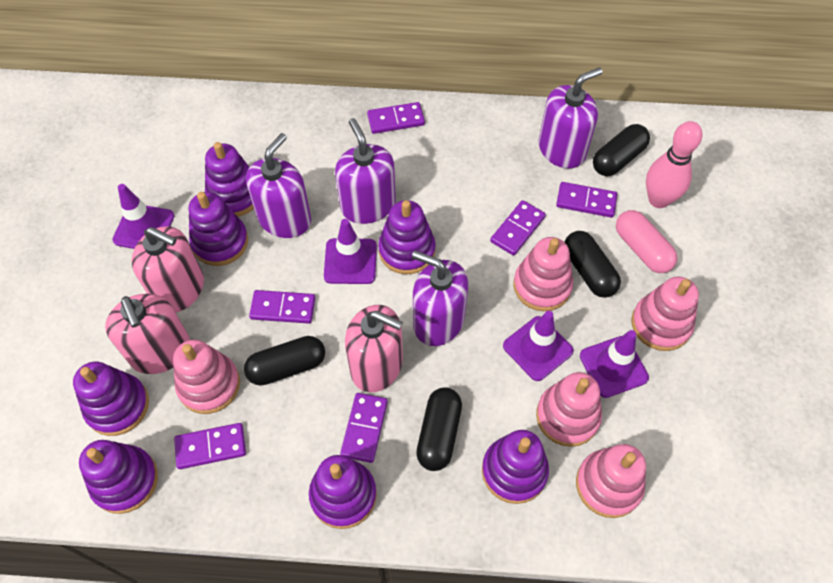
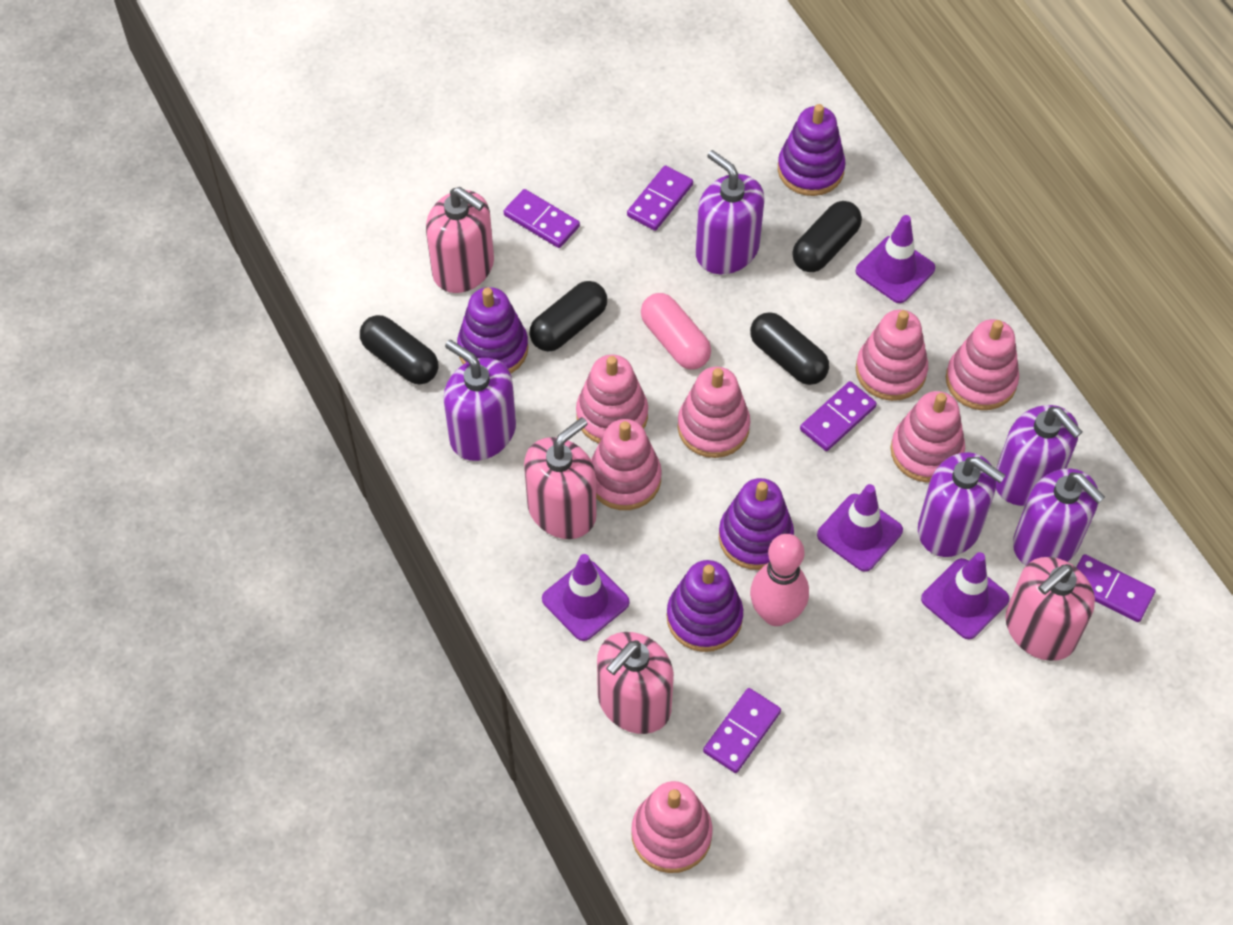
pink soap dispenser: [105,294,190,374] [132,227,204,312] [345,305,403,392] = 3 -> [426,187,494,293] [524,417,597,539] [597,632,674,734] [1005,557,1095,661] = 4
pink stacking toy: [173,340,240,414] [513,237,573,311] [536,372,602,447] [576,444,646,518] [632,277,699,351] = 5 -> [576,355,648,443] [591,419,662,510] [631,781,713,873] [677,367,750,458] [856,310,928,401] [890,391,965,483] [946,319,1019,410] = 7
purple domino: [174,423,246,469] [249,290,315,324] [340,393,388,463] [367,102,425,134] [490,200,546,256] [556,182,617,218] = 6 -> [504,189,580,248] [627,165,693,231] [703,688,781,773] [800,381,877,451] [1076,554,1156,622] = 5
purple soap dispenser: [246,133,311,238] [335,118,396,224] [412,251,468,346] [539,67,602,169] = 4 -> [444,340,516,461] [695,150,765,274] [918,452,1006,557] [996,405,1082,506] [1013,468,1105,565] = 5
purple stacking toy: [73,362,149,436] [79,440,158,514] [189,192,248,266] [205,142,254,217] [309,455,377,529] [378,200,436,274] [482,430,549,504] = 7 -> [457,287,529,374] [667,560,743,652] [719,478,794,570] [778,104,846,196] = 4

